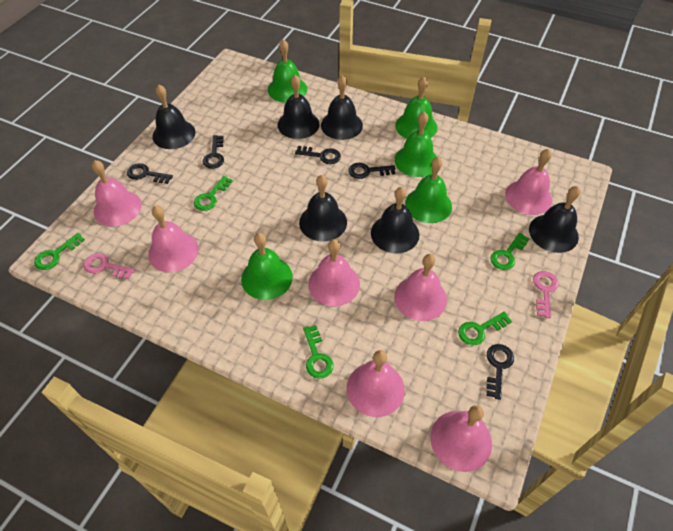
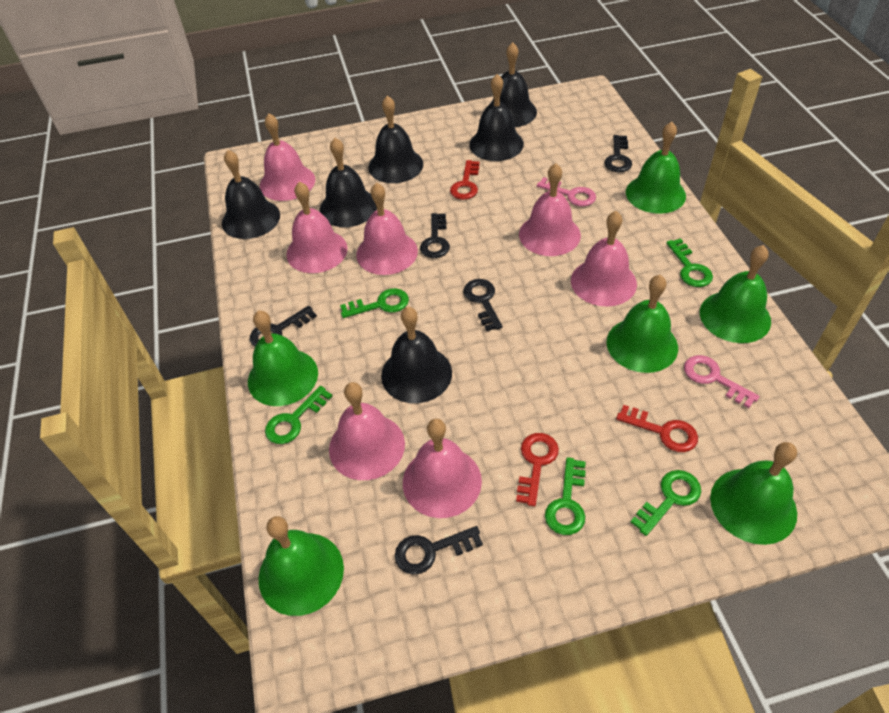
green bell: [241,233,293,300] [268,39,307,103] [394,112,437,177] [395,76,437,139] [405,157,452,223] = 5 -> [248,311,318,406] [259,516,344,616] [606,275,678,373] [626,122,686,214] [700,245,771,343] [710,442,797,545] = 6
red key: none = 0 -> [450,160,480,200] [516,433,559,507] [616,405,698,452] = 3

